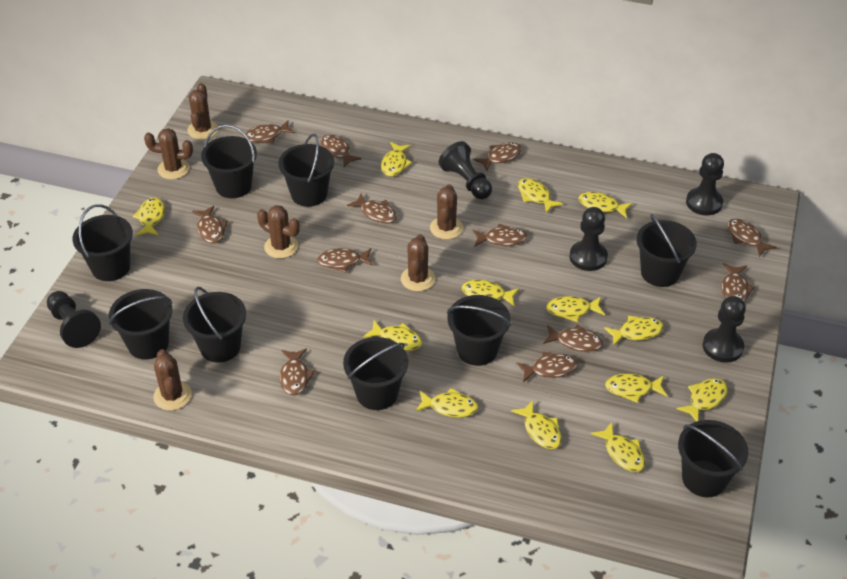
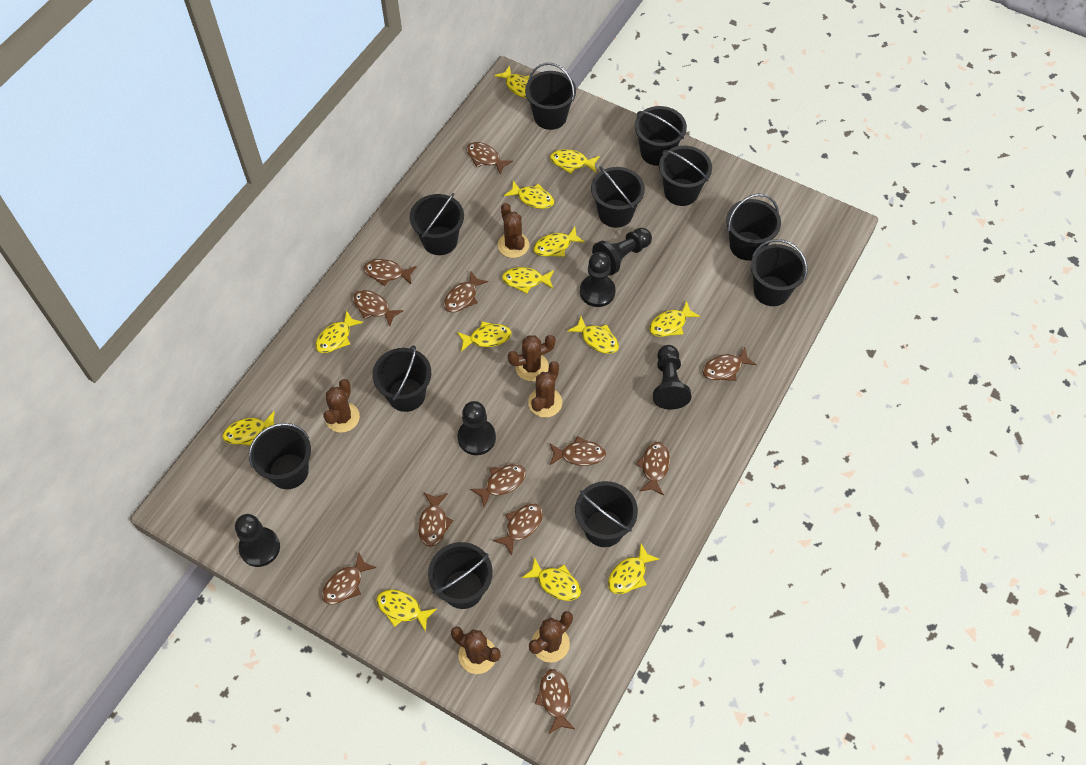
black bucket: [72,204,133,281] [109,289,172,360] [183,287,246,363] [201,125,257,198] [278,134,334,207] [343,337,408,410] [447,295,511,366] [637,214,697,287] [678,420,748,497] = 9 -> [249,423,311,489] [372,345,431,412] [410,193,464,255] [428,542,493,609] [525,63,576,130] [575,481,638,547] [591,166,645,228] [635,106,687,166] [659,146,712,206] [726,194,781,261] [751,239,807,306] = 11

